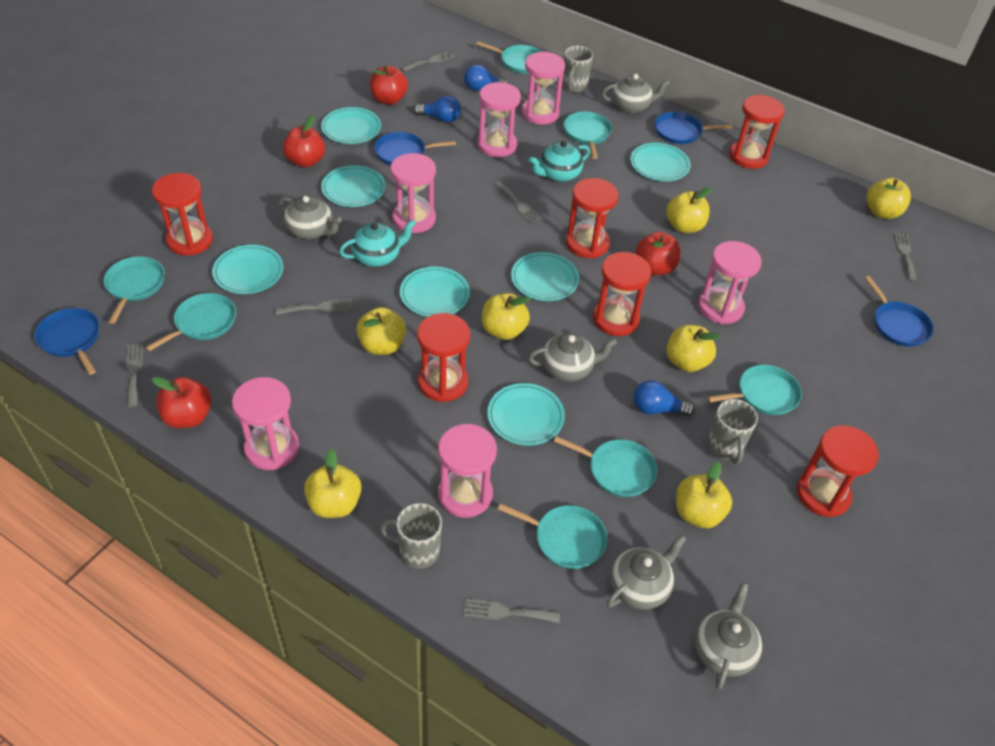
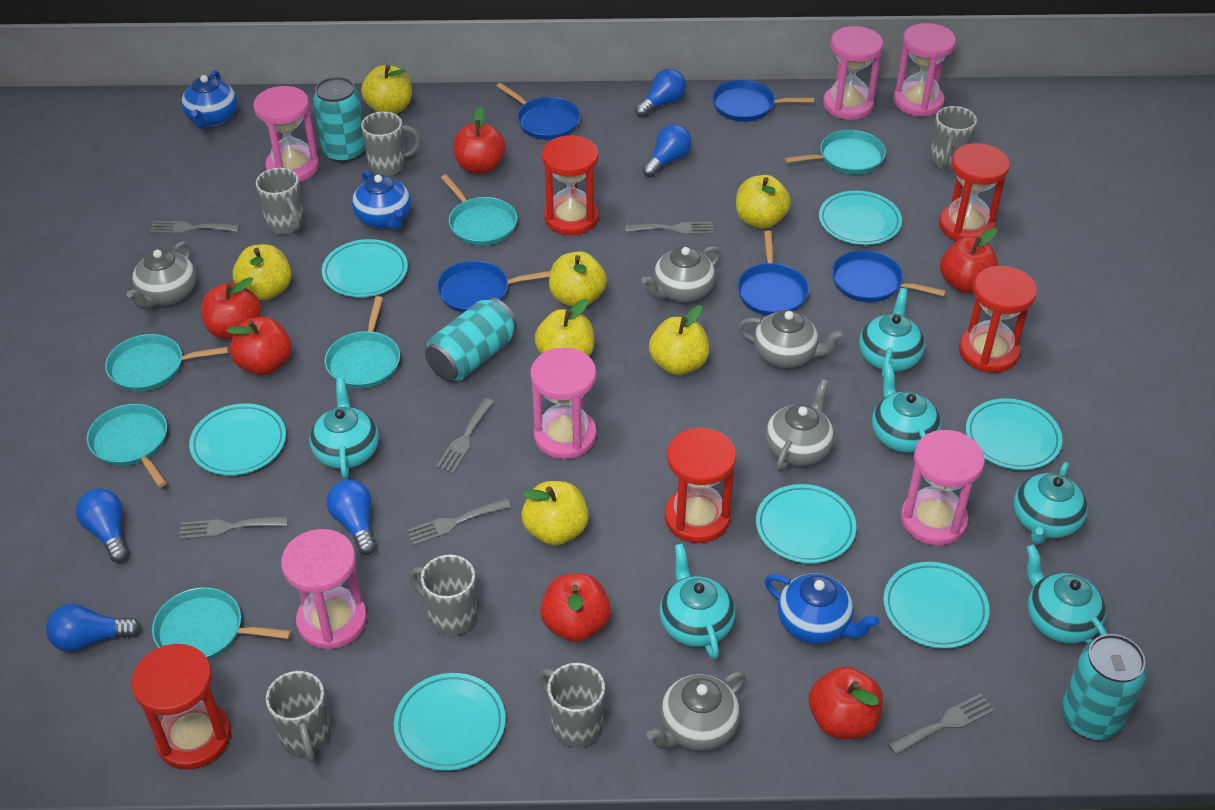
blue light bulb: [414,96,461,123] [464,64,510,91] [633,380,695,416] = 3 -> [46,604,141,652] [76,488,129,563] [327,479,376,555] [635,69,686,117] [642,124,692,177] = 5
blue pan: [34,308,100,375] [374,132,456,165] [655,112,733,144] [865,276,934,347] = 4 -> [436,261,550,313] [496,83,580,140] [712,80,814,122] [737,231,809,316] [831,250,946,302] = 5
blue teapot: none = 0 -> [181,70,238,129] [352,170,411,230] [764,573,880,644] = 3
grey mug: [380,503,442,569] [562,46,593,93] [708,399,758,464] = 3 -> [256,168,304,235] [266,671,331,763] [361,111,421,176] [410,555,477,636] [539,663,605,748] [930,106,977,171] = 6
red apple: [152,377,212,428] [283,116,325,168] [370,65,408,105] [635,232,681,275] = 4 -> [201,277,261,340] [226,317,292,375] [453,107,506,174] [540,574,611,642] [809,666,883,739] [940,228,999,293] = 6
red hourglass: [152,173,213,256] [417,313,470,402] [566,178,619,258] [593,252,651,336] [729,95,784,169] [797,425,879,517] = 6 -> [131,644,231,770] [542,135,599,235] [665,428,736,543] [939,143,1010,241] [959,266,1037,373] = 5
turquoise can: none = 0 -> [313,77,365,163] [425,297,517,381] [1061,634,1147,740] = 3
turquoise pan: [103,257,165,324] [145,293,236,351] [476,41,542,74] [498,503,607,569] [554,436,657,497] [564,112,612,159] [707,365,802,415] = 7 -> [87,404,167,487] [105,334,229,392] [152,587,291,660] [325,296,400,389] [441,175,517,246] [784,130,886,174] = 6
turquoise teapot: [339,220,416,267] [529,141,590,182] = 2 -> [309,378,379,479] [660,543,735,659] [859,288,925,379] [872,363,941,453] [1014,462,1088,544] [1026,544,1107,644] = 6

